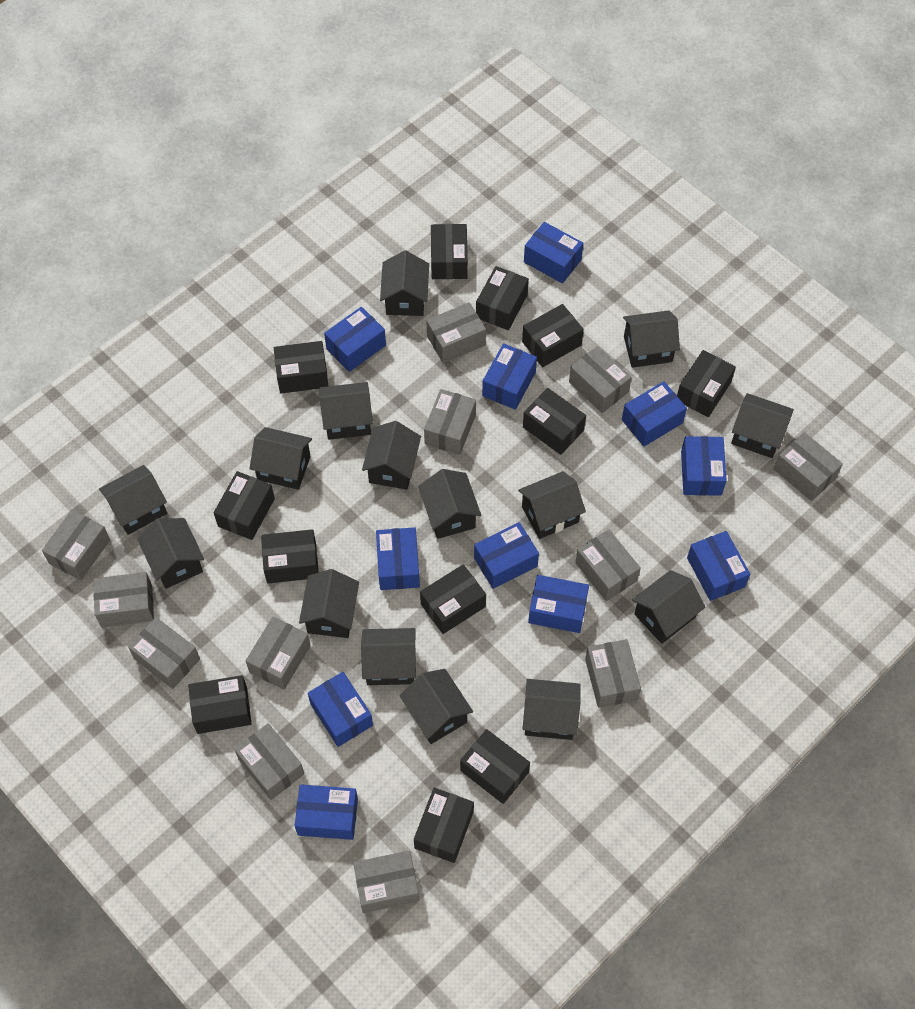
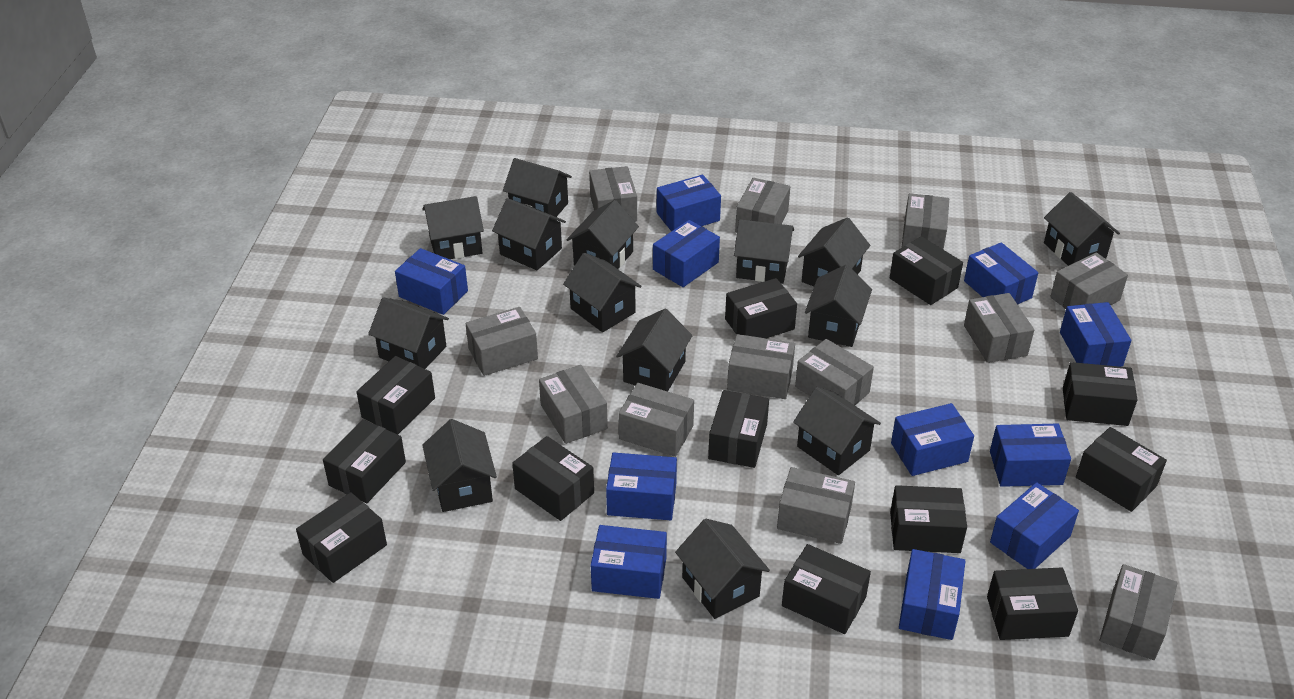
black house: [99,465,167,535] [137,518,204,589] [249,427,312,490] [299,569,359,638] [319,382,373,440] [361,628,416,685] [362,421,421,490] [380,250,429,316] [399,669,473,744] [418,469,481,539] [518,471,586,539] [523,679,581,740] [623,310,680,368] [632,570,706,644] [731,393,794,458] = 15 -> [368,298,449,369] [422,196,484,259] [422,419,497,512] [492,198,566,270] [503,158,572,217] [563,253,641,332] [567,200,639,269] [616,309,693,391] [675,519,770,619] [734,219,794,284] [793,387,881,475] [798,217,870,286] [805,264,872,347] [1044,192,1120,266] = 14

